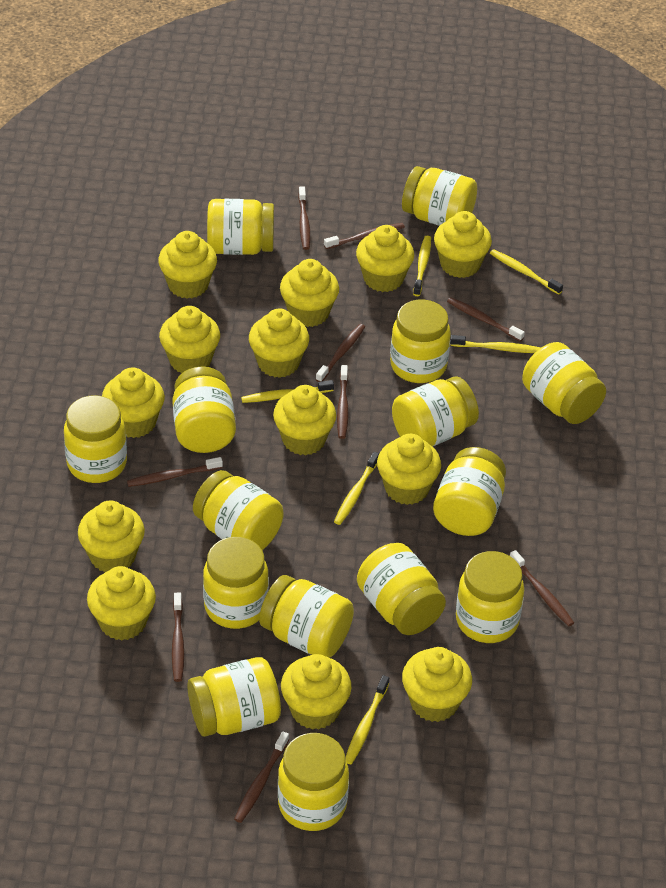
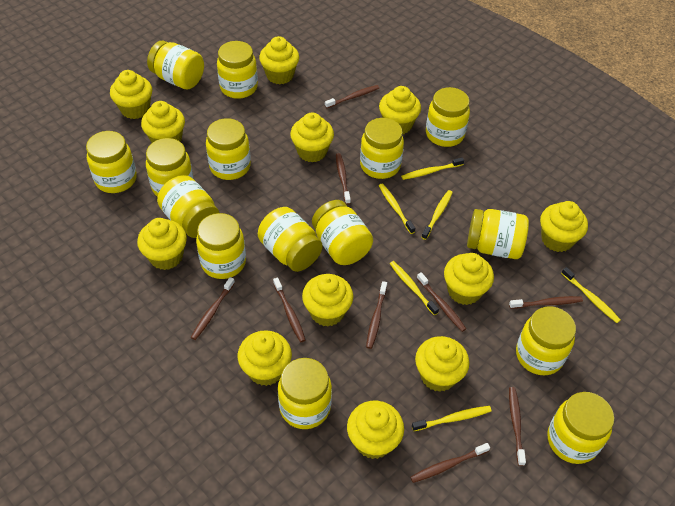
yellow cupcake: [78,500,145,573] [87,566,156,640] [102,367,165,438] [158,231,217,299] [159,306,220,373] [249,308,309,378] [273,385,336,456] [280,259,339,327] [281,654,352,730] [356,225,414,292] [377,433,441,505] [402,647,472,722] [434,211,492,278] = 13 -> [110,70,152,119] [137,218,187,270] [141,101,185,143] [238,330,292,386] [259,36,299,84] [290,112,334,162] [302,274,353,326] [347,401,404,459] [379,86,421,134] [415,336,469,392] [444,253,494,305] [540,201,588,252] = 12

